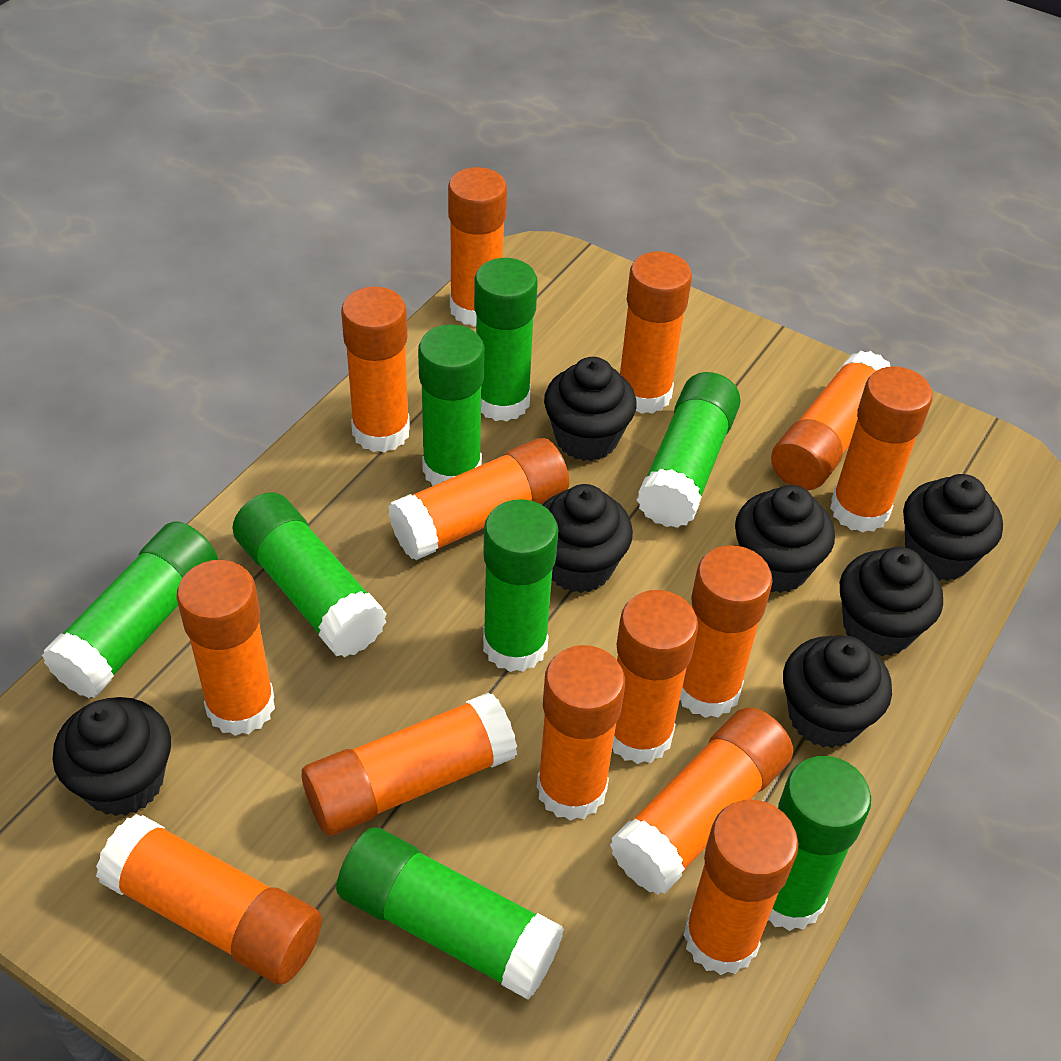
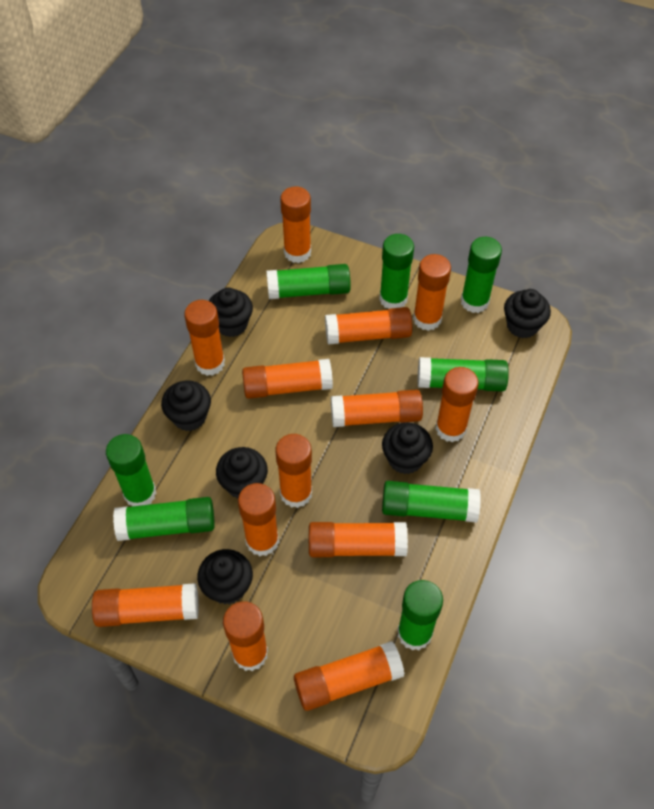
black cupcake: [53,697,171,816] [543,484,633,593] [544,357,637,461] [735,485,835,593] [783,636,892,748] [840,547,943,656] [903,474,1003,581] = 7 -> [161,381,211,431] [197,549,253,605] [209,288,253,337] [216,447,268,499] [382,422,433,474] [504,289,551,338] = 6
orange glue stick: [96,814,322,984] [176,560,275,736] [302,692,517,836] [341,287,410,453] [388,438,569,560] [448,167,507,326] [537,645,625,821] [610,707,793,895] [613,590,698,764] [620,251,692,414] [680,545,773,718] [683,800,798,975] [771,350,891,490] [830,366,933,533] = 14 -> [92,583,199,627] [184,300,225,376] [223,601,268,671] [238,483,279,556] [242,359,333,399] [275,434,312,508] [280,186,311,263] [294,641,405,711] [309,522,408,557] [325,307,412,345] [331,389,423,427] [413,254,451,331] [435,367,479,443] = 13

